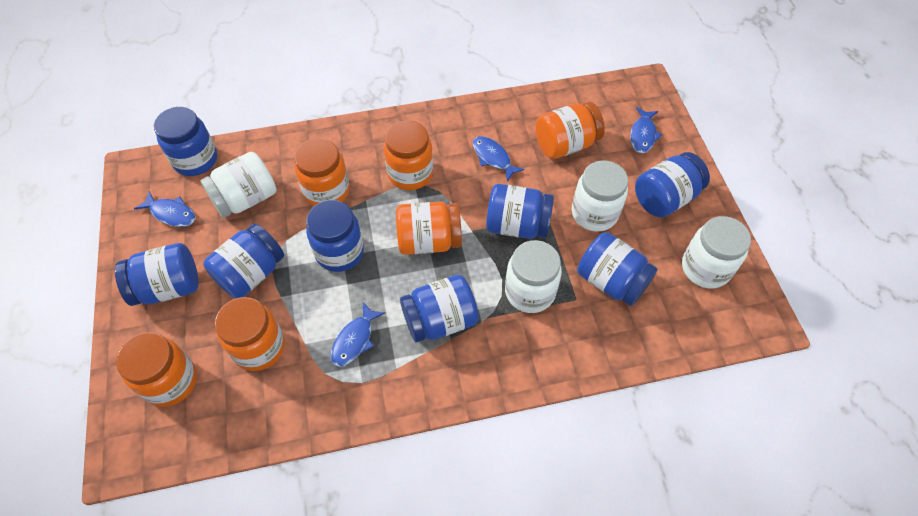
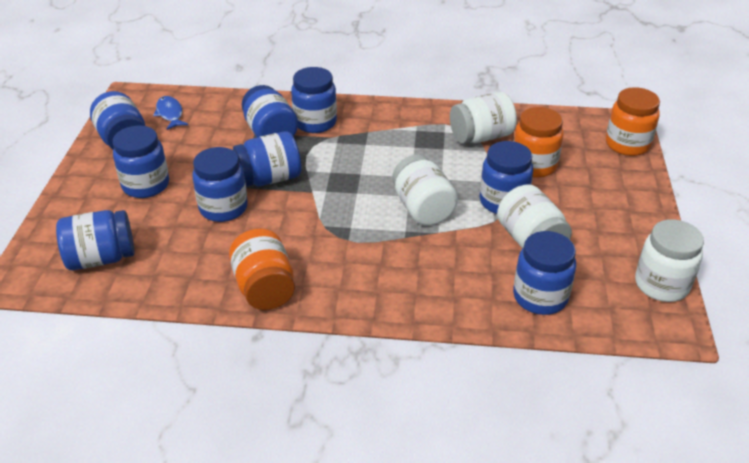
blue fish: [134,191,196,227] [331,302,385,367] [473,136,525,182] [630,107,662,153] = 4 -> [153,96,188,130] = 1
blue jar: [115,243,199,306] [154,107,217,176] [203,224,284,299] [306,200,364,272] [400,275,479,343] [486,184,554,239] [577,232,658,306] [635,152,710,217] = 8 -> [56,210,134,270] [90,91,145,150] [113,126,169,198] [192,147,248,222] [233,131,301,187] [242,85,298,137] [291,67,337,133] [479,141,533,214] [513,231,576,315] = 9
orange jar: [116,332,197,407] [215,297,285,371] [294,138,350,206] [384,120,433,190] [396,201,462,255] [535,102,605,159] = 6 -> [229,229,295,310] [514,107,564,178] [606,87,660,156] = 3

